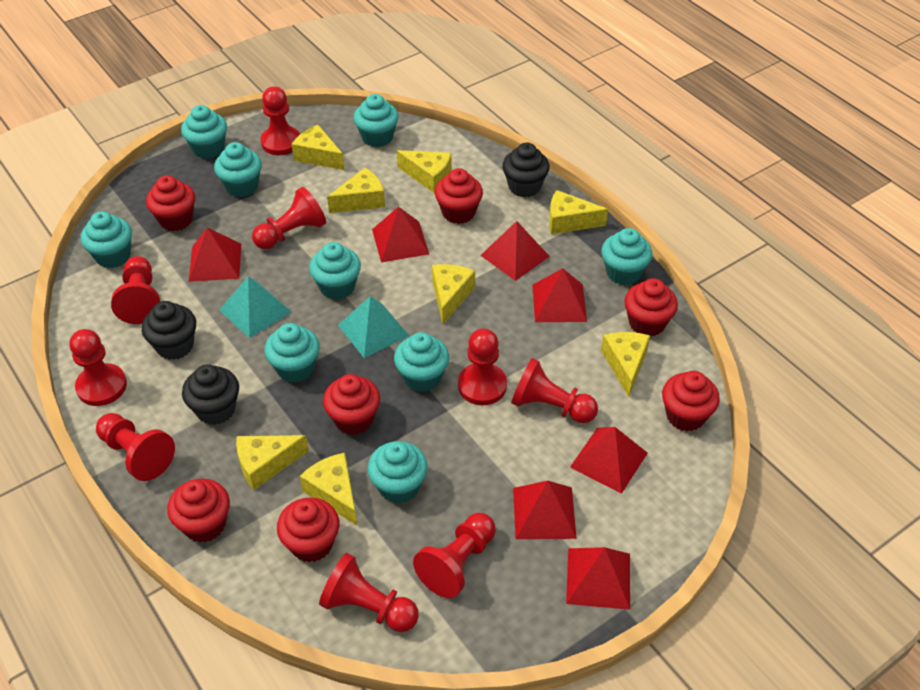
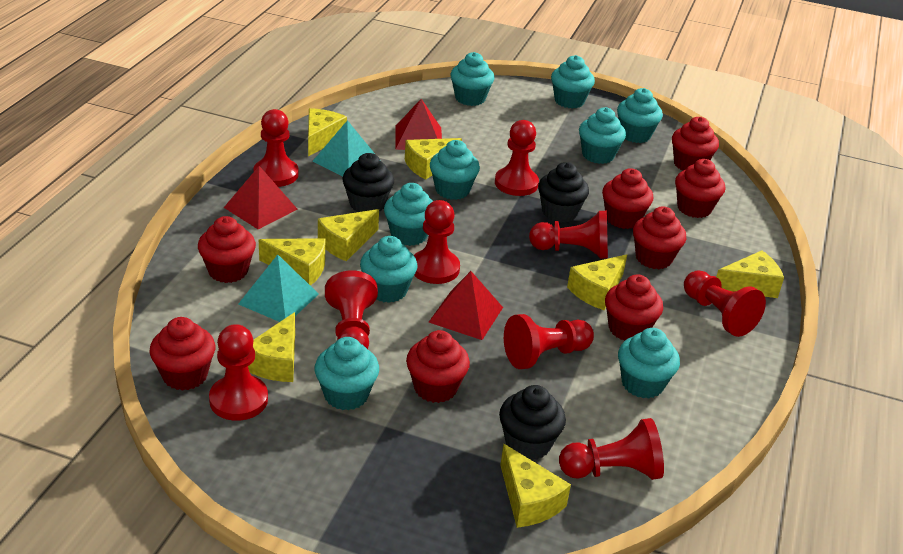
red cupcake: [146,175,195,231] [167,479,230,542] [277,497,339,562] [323,374,380,435] [435,168,483,224] [624,278,678,337] [662,371,720,431] = 7 -> [149,317,215,391] [198,216,256,283] [406,330,470,403] [602,168,653,229] [605,274,663,341] [633,206,686,269] [672,117,719,170] [675,159,725,218] = 8
red pyramid: [189,228,241,282] [372,207,429,262] [480,221,550,281] [513,481,577,539] [532,268,587,322] [566,547,630,610] [570,427,648,494] = 7 -> [224,166,297,229] [395,99,442,150] [429,271,503,340] = 3

